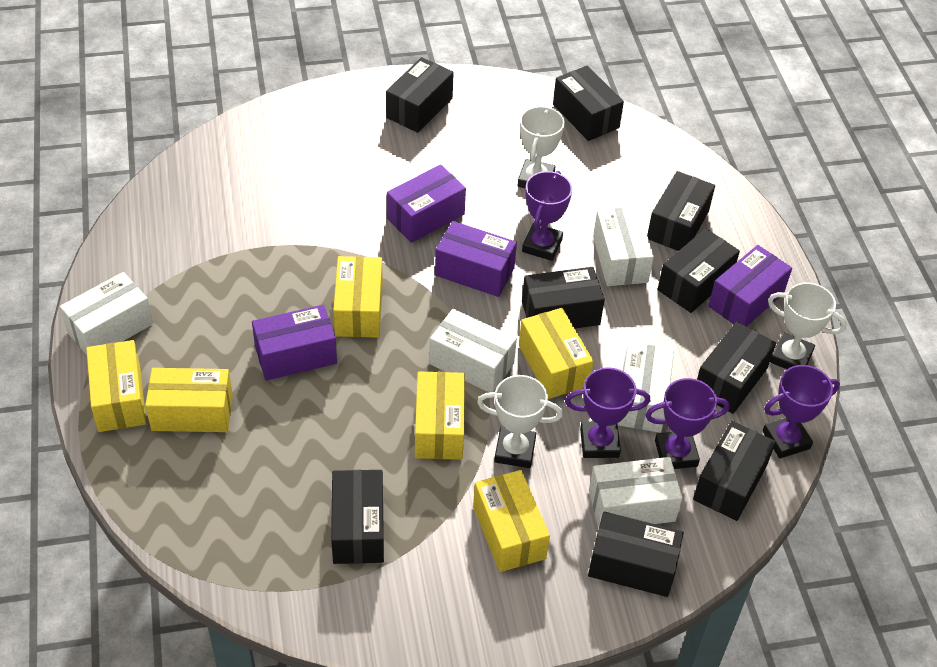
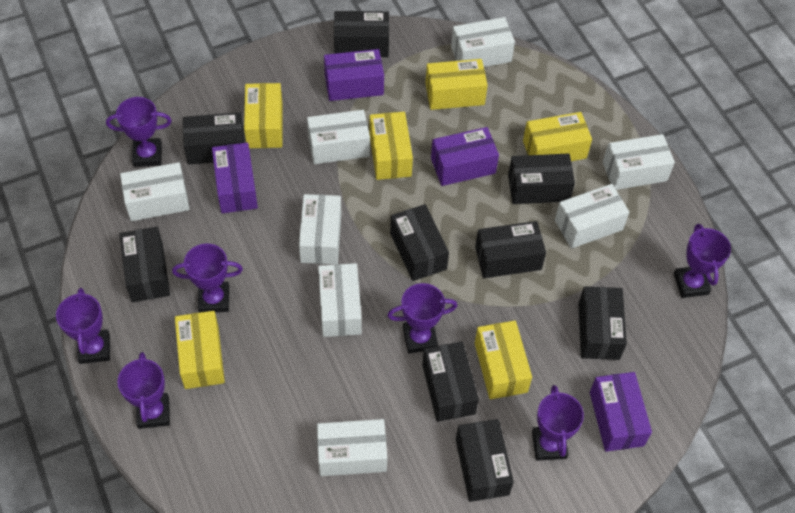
purple trophy: [522,171,572,261] [565,367,650,458] [645,378,730,469] [762,365,840,458] = 4 -> [56,288,110,364] [106,97,172,167] [117,352,170,429] [172,244,243,313] [387,283,457,354] [532,385,584,461] [674,224,731,298] = 7
white box: [60,272,153,355] [429,309,517,393] [589,457,683,529] [593,207,654,286] [617,342,674,433] = 5 -> [120,162,190,221] [299,194,341,264] [307,110,370,164] [317,419,387,476] [318,263,362,337] [451,17,515,67] [555,184,629,249] [603,134,675,190] = 8
white trophy: [477,375,563,468] [518,105,565,189] [768,282,846,369] = 3 -> none = 0

